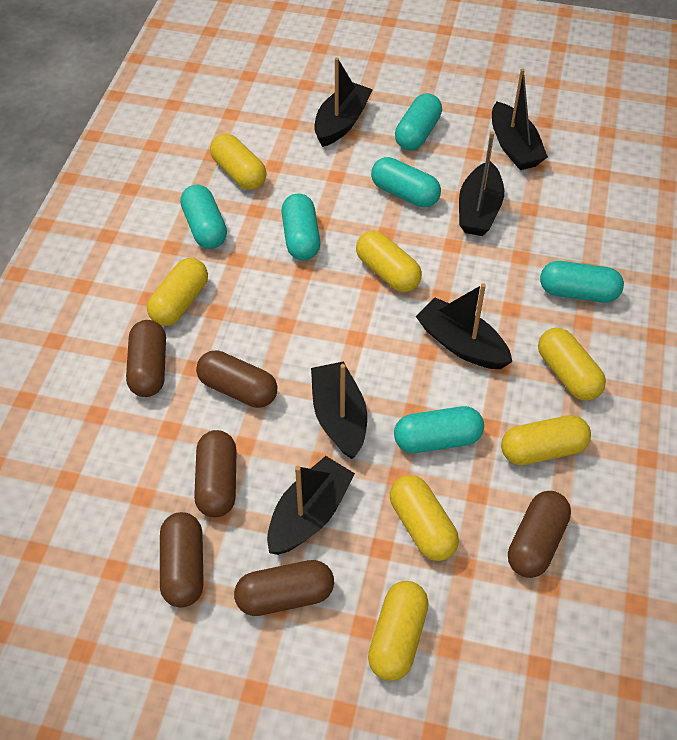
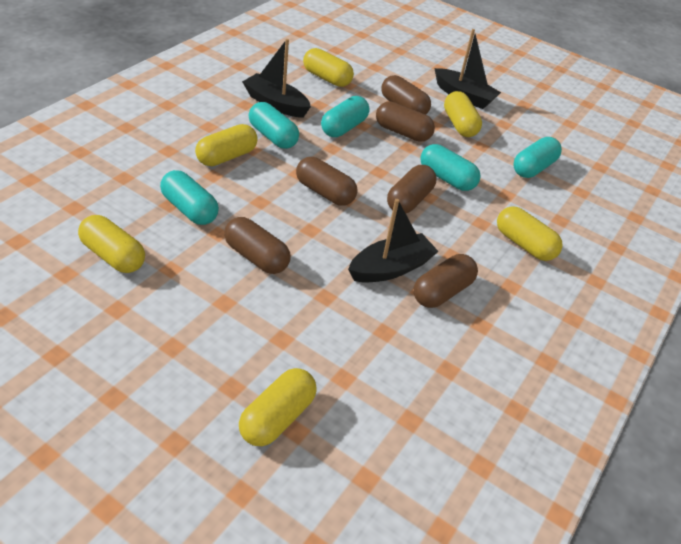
black boat: [267,456,355,555] [311,361,367,459] [314,57,373,147] [416,283,512,369] [459,132,504,236] [492,69,548,170] = 6 -> [242,39,311,118] [348,199,439,282] [435,29,501,109] = 3
turquoise capsule: [180,185,227,249] [281,194,320,260] [371,157,441,208] [394,406,484,453] [395,93,442,151] [540,261,624,303] = 6 -> [160,170,219,225] [249,102,299,149] [321,96,369,137] [420,144,481,191] [513,137,562,178] = 5
yellow capsule: [147,258,208,326] [210,134,267,190] [356,231,422,292] [368,581,429,681] [390,475,459,561] [501,415,591,465] [538,328,606,401] = 7 -> [78,215,145,273] [195,124,258,166] [239,368,317,446] [303,48,354,87] [444,91,482,137] [497,206,563,261] = 6

